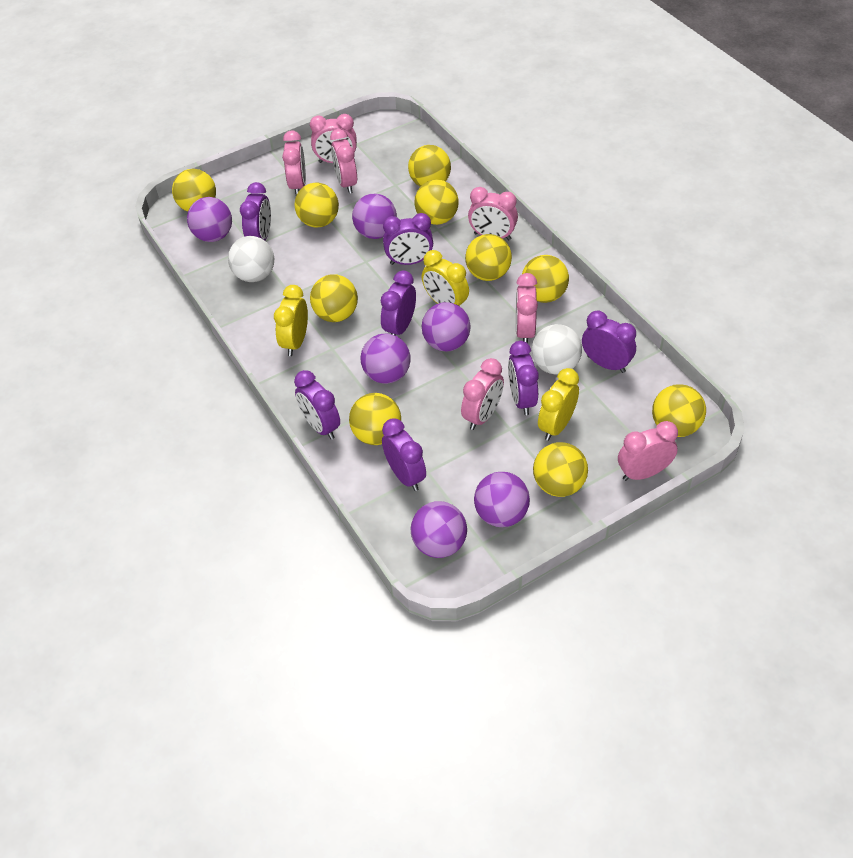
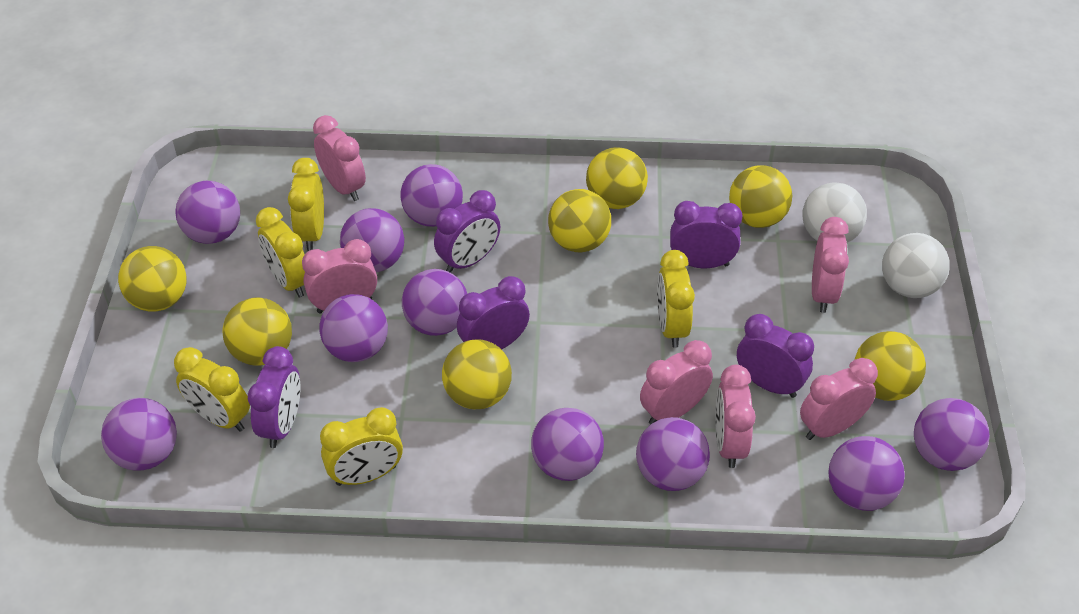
pink clock: [282,130,306,195] [310,114,357,163] [330,129,357,194] [461,358,504,430] [468,187,518,240] [516,273,538,343] [618,421,678,481] = 7 -> [302,239,377,314] [313,115,366,201] [640,340,713,425] [715,365,756,468] [800,358,878,440] [812,217,849,313] = 6
purple ball: [187,197,232,242] [352,194,397,239] [360,334,410,384] [411,501,467,558] [422,302,471,351] [474,472,530,527] = 6 -> [101,398,177,471] [175,181,240,244] [319,294,388,362] [340,208,404,272] [400,164,463,227] [402,269,467,336] [531,408,604,481] [636,417,710,491] [829,436,905,511] [914,398,990,471] = 10
purple clock: [240,182,271,240] [294,370,340,440] [381,271,416,336] [382,418,426,491] [383,213,433,265] [508,341,539,415] [582,311,636,373] = 7 -> [248,346,300,448] [434,190,500,273] [457,276,530,350] [670,201,743,268] [737,314,814,398] = 5
yellow ball: [172,169,216,212] [294,182,339,228] [310,274,358,322] [349,393,401,445] [408,145,451,187] [414,180,459,225] [465,234,512,281] [522,255,569,303] [533,442,588,497] [652,384,706,437] = 10 -> [118,246,187,312] [223,298,292,366] [442,339,512,409] [548,189,611,252] [586,147,648,209] [729,165,792,228] [855,331,926,401] = 7
yellow clock: [274,285,308,356] [422,250,469,306] [538,368,579,441] = 3 -> [174,347,250,432] [256,207,305,298] [288,158,324,251] [320,407,403,486] [657,250,695,348] = 5

